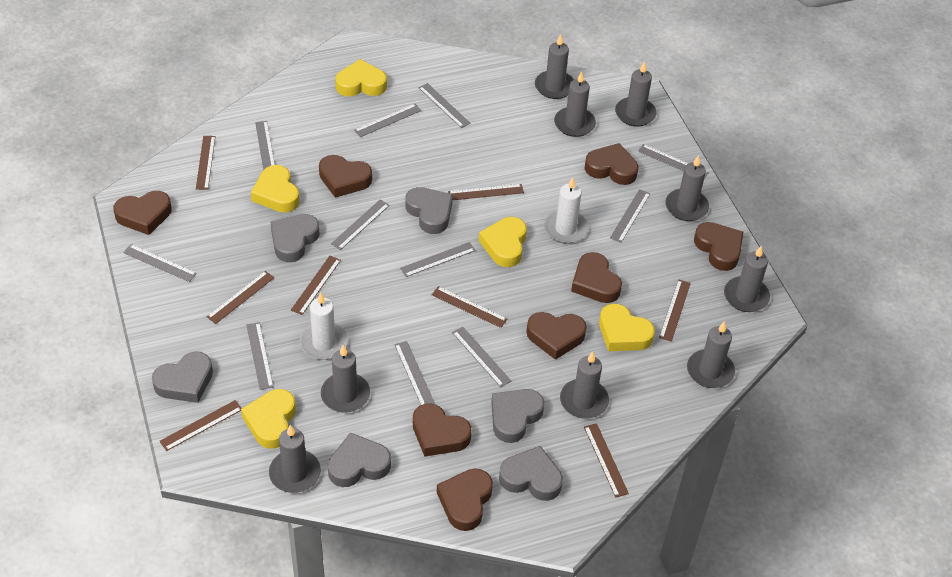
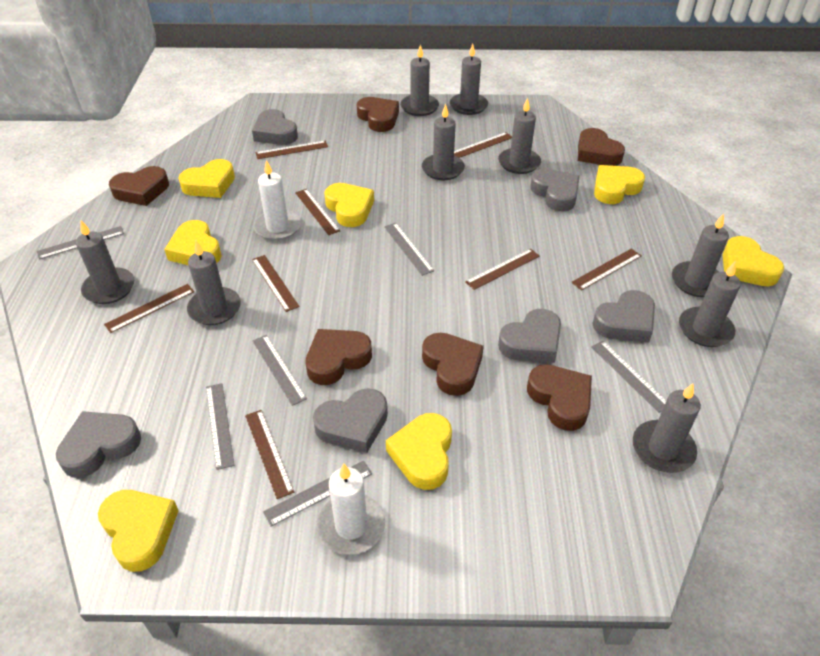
brown heart: [113,191,172,235] [319,155,372,198] [413,403,472,457] [437,469,493,531] [526,312,587,360] [571,252,622,303] [585,143,638,185] [694,222,743,271] = 8 -> [109,166,169,206] [305,329,372,385] [357,97,399,132] [422,333,484,396] [527,365,592,431] [578,128,625,166] = 6
grey ruler: [123,244,197,282] [246,322,274,390] [255,121,275,170] [331,200,390,250] [354,104,421,137] [394,341,435,405] [400,242,476,277] [418,83,470,128] [452,327,511,387] [610,189,651,243] [638,144,709,179] = 11 -> [37,226,124,260] [206,383,234,470] [252,335,307,406] [263,460,372,527] [384,223,434,276] [591,341,666,413] = 6
yellow heart: [241,389,296,449] [251,165,300,213] [335,59,387,97] [479,217,527,267] [599,304,655,351] = 5 -> [98,490,179,572] [164,220,222,265] [179,159,235,198] [324,183,374,227] [386,413,452,490] [594,165,645,204] [722,236,784,286] = 7

